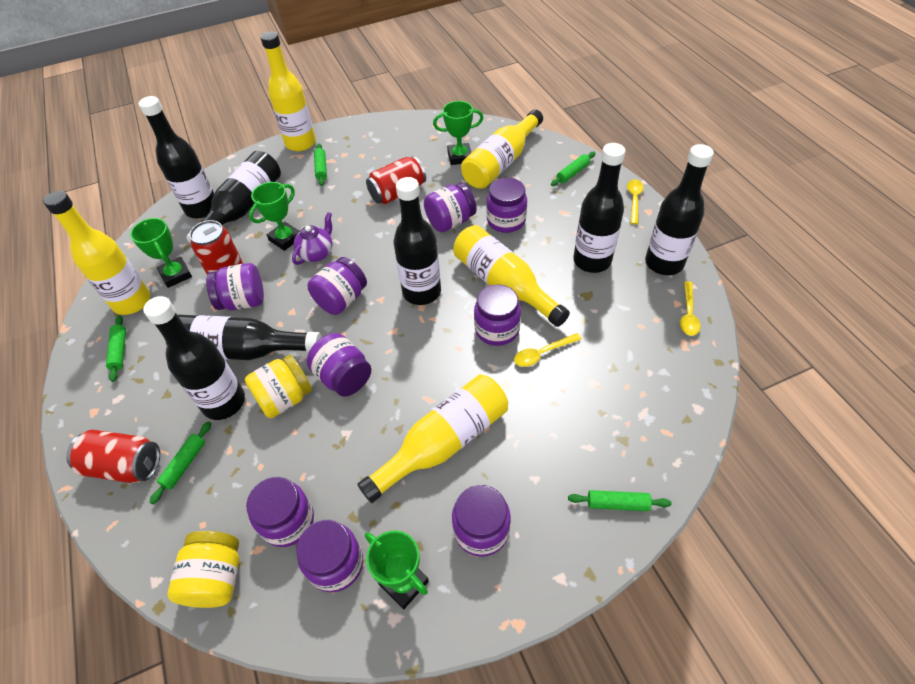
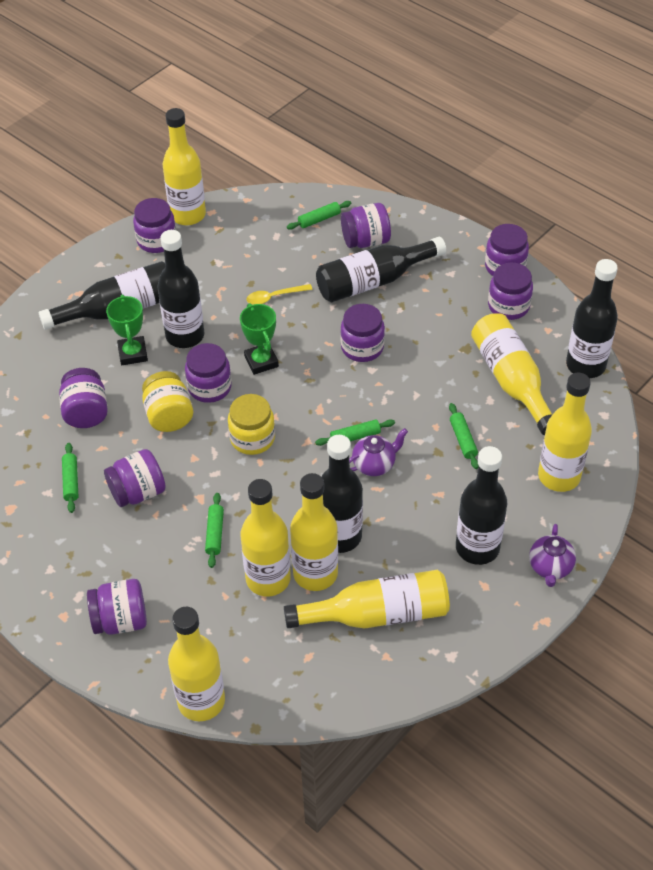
black bottle: [139,96,214,218] [143,296,245,420] [166,315,321,360] [187,151,281,242] [394,177,441,305] [573,143,626,273] [645,144,714,275] = 7 -> [38,261,165,330] [157,230,205,348] [316,237,446,303] [321,435,363,553] [456,446,507,565] [566,259,618,378] = 6
green trophy: [130,218,192,288] [249,182,300,251] [365,530,429,609] [433,101,483,165] = 4 -> [106,294,148,365] [240,303,279,375] = 2
purple teapot: [292,212,332,265] = 1 -> [349,428,408,476] [529,524,576,587] = 2
red can: [66,430,160,483] [189,220,243,274] [366,156,426,204] = 3 -> none = 0
yellow bottle: [43,191,150,315] [260,31,316,151] [357,375,508,503] [453,225,570,327] [461,109,543,189] = 5 -> [163,108,206,225] [168,607,225,721] [240,479,291,596] [284,570,450,629] [290,473,338,591] [471,313,553,435] [538,373,592,492] = 7
yellow spoon: [514,333,581,367] [627,179,644,225] [680,281,701,336] = 3 -> [246,284,313,305] = 1

